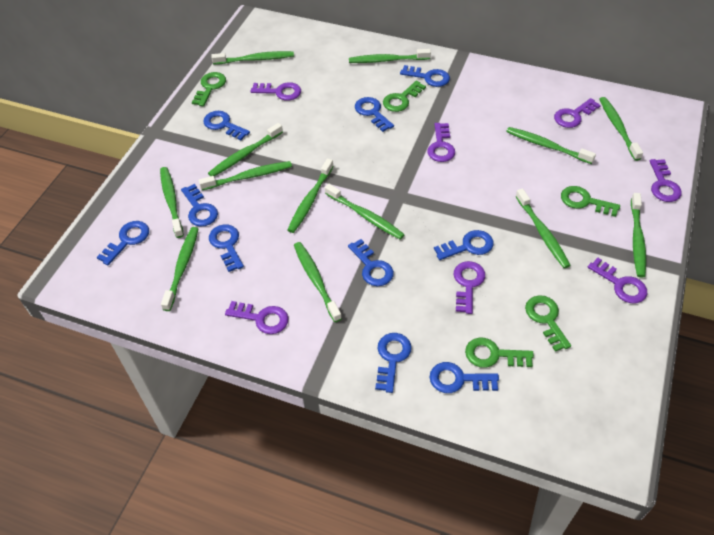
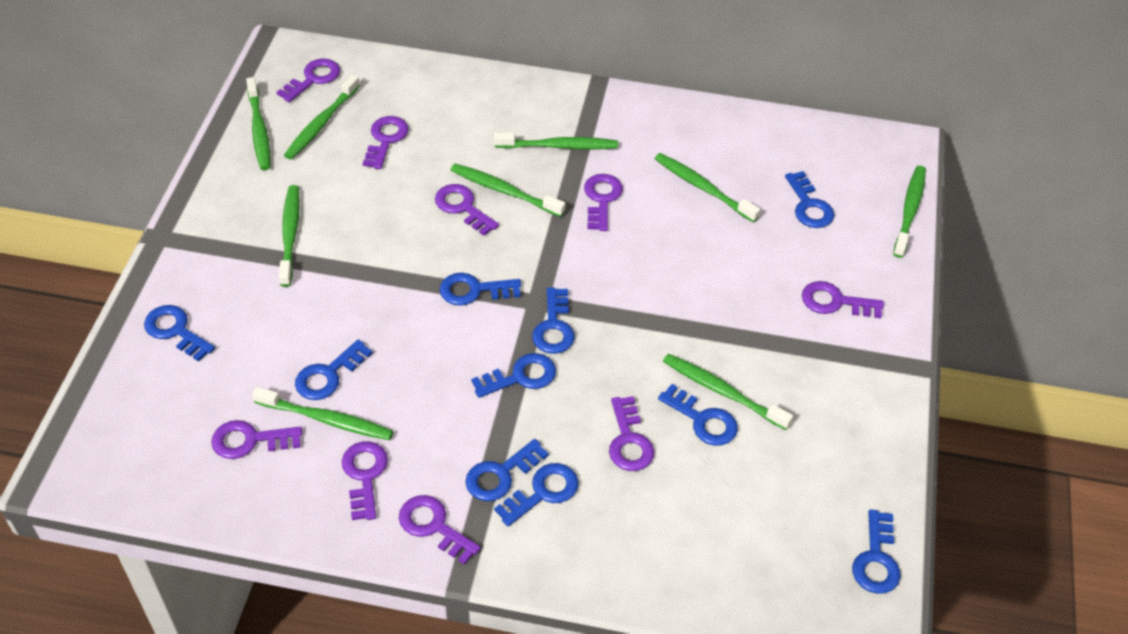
green key: [192,72,226,106] [383,81,426,112] [465,338,534,368] [525,295,571,352] [561,186,620,217] = 5 -> none = 0
green toothbrush: [160,167,184,238] [161,227,198,311] [199,161,292,190] [208,123,283,176] [211,51,294,65] [288,159,334,233] [294,242,342,322] [325,184,405,240] [349,49,431,63] [506,127,596,164] [515,188,571,268] [599,97,643,161] [631,193,646,277] = 13 -> [246,77,271,170] [252,387,393,440] [279,185,300,287] [284,74,360,159] [451,164,565,217] [494,132,618,149] [655,153,760,223] [663,354,793,430] [893,166,926,258] = 9
purple key: [225,301,289,334] [250,82,301,101] [427,123,455,162] [454,261,485,314] [554,98,601,128] [588,258,647,303] [650,159,682,202] = 7 -> [211,420,302,459] [276,58,340,102] [342,441,388,520] [363,116,409,169] [399,495,481,565] [435,184,499,236] [584,174,623,231] [609,396,654,471] [802,281,884,318] = 9

